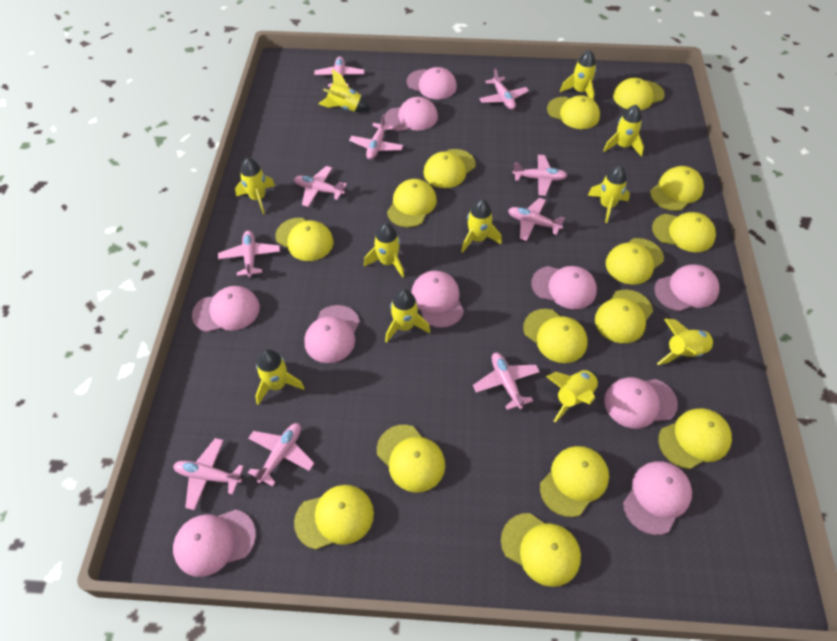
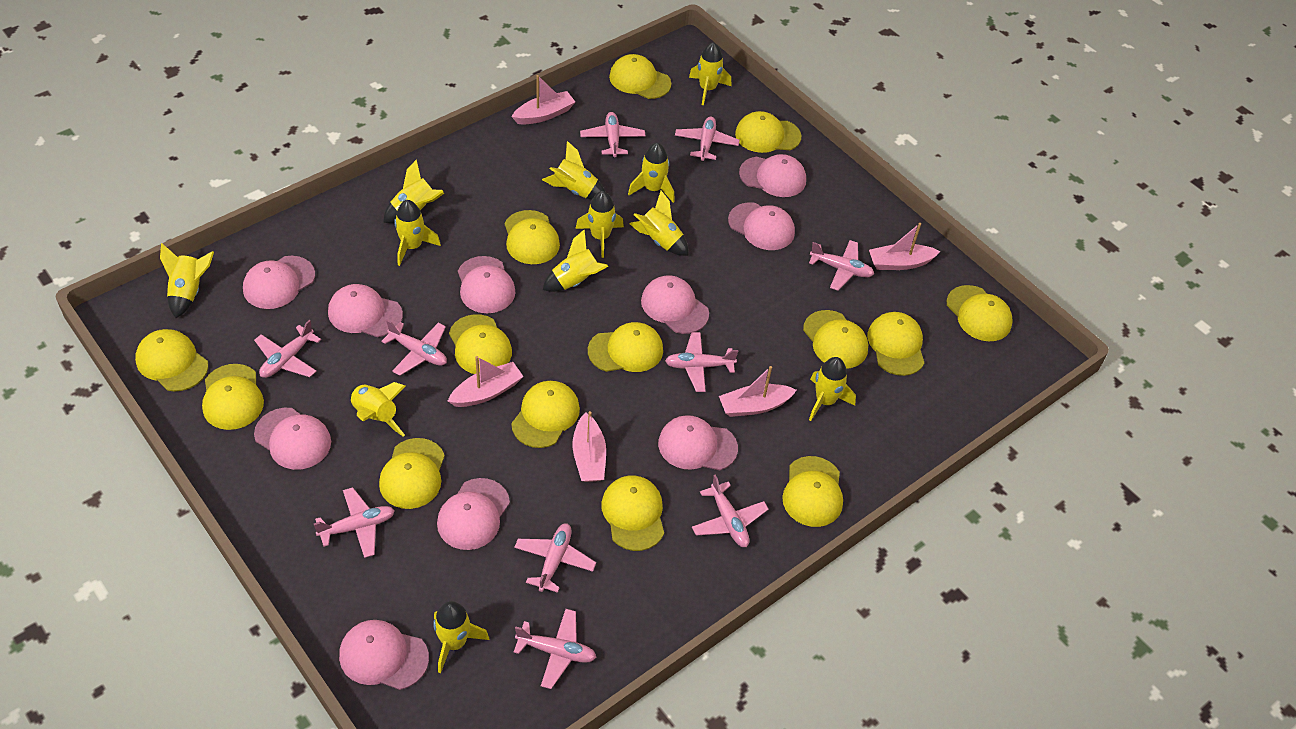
pink boat: none = 0 -> [448,356,524,407] [511,75,575,124] [572,411,606,482] [719,366,796,417] [869,223,940,270] = 5
yellow cap: [275,218,334,261] [294,485,374,550] [377,425,445,493] [387,179,437,227] [423,149,476,188] [501,513,581,587] [523,309,588,363] [540,446,609,517] [547,95,600,129] [595,290,653,343] [606,238,664,285] [613,78,665,110] [650,166,704,211] [652,212,716,252] [658,408,732,469] = 15 -> [135,329,208,391] [202,364,264,430] [379,438,445,509] [449,314,512,374] [504,210,560,264] [511,381,580,448] [588,322,663,372] [601,476,664,551] [609,54,671,99] [735,111,801,153] [782,456,843,527] [803,310,868,369] [867,312,924,376] [947,285,1013,341] = 14
yellow rocket: [235,158,275,214] [255,349,305,405] [318,69,371,112] [364,223,404,277] [385,289,430,343] [461,199,502,253] [546,370,598,422] [560,50,596,100] [587,165,630,223] [603,105,644,157] [657,319,716,365] = 11 -> [160,243,214,318] [349,382,405,437] [383,159,444,223] [394,200,441,266] [433,601,489,673] [542,141,605,200] [543,229,608,292] [575,191,624,258] [628,143,675,203] [629,191,689,256] [689,42,731,105] [809,357,856,421] = 12

